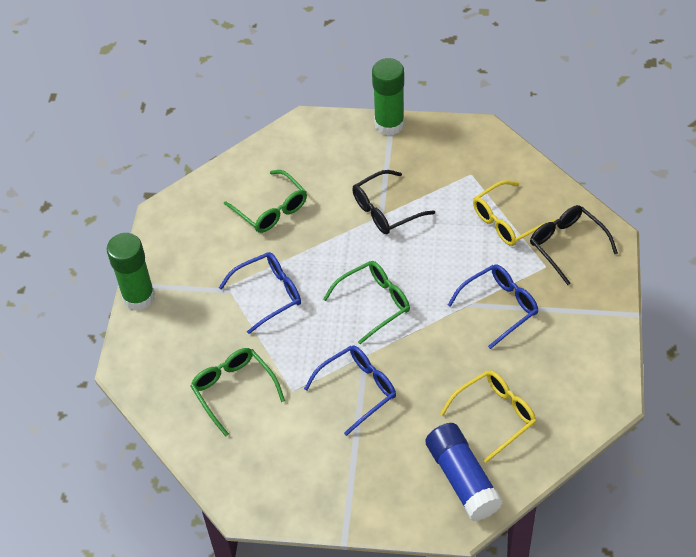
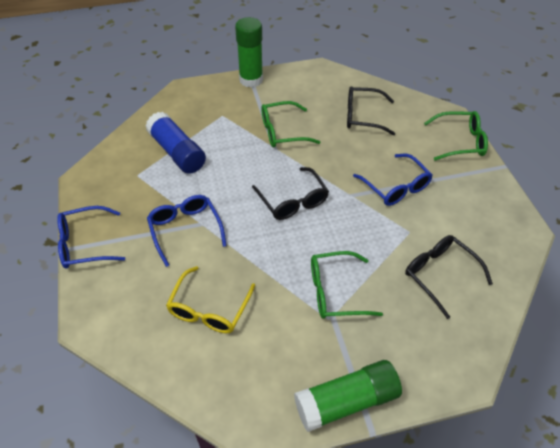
black glasses: [352,170,435,234] [530,205,618,285] = 2 -> [252,167,329,220] [347,86,395,135] [405,235,493,319] = 3
yellow glasses: [440,370,536,463] [473,180,555,246] = 2 -> [166,266,255,333] = 1

